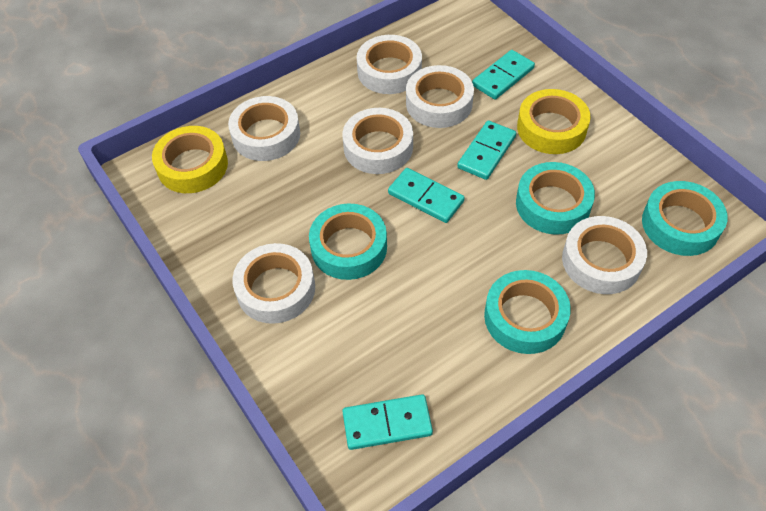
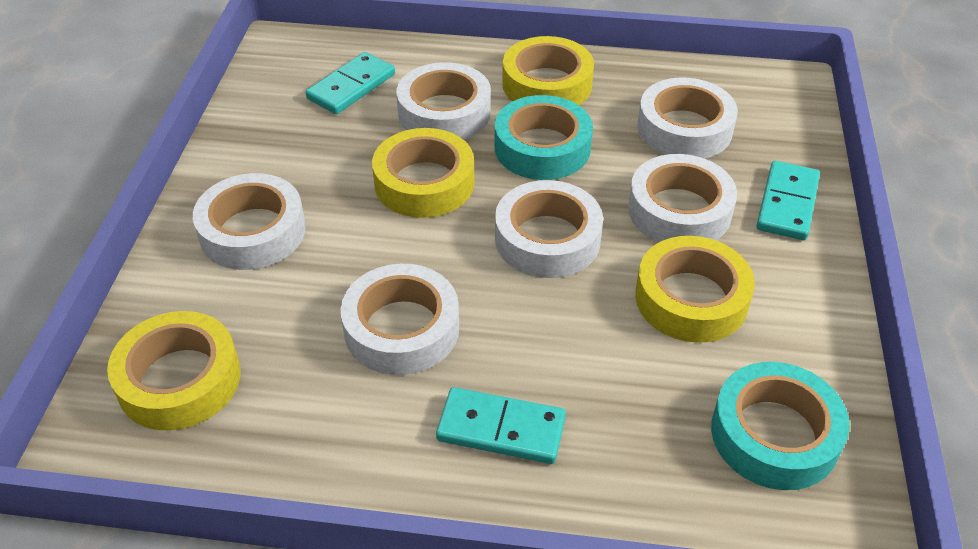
turquoise domino: [342,394,433,450] [388,168,465,223] [457,120,516,180] [472,50,535,100] = 4 -> [306,52,395,114] [436,387,566,464] [756,161,820,240] = 3
turquoise tape: [309,204,387,280] [484,270,571,354] [516,162,595,235] [642,181,728,256] = 4 -> [495,95,593,180] [711,362,850,490] = 2
yellow tape: [152,126,228,193] [517,89,591,154] = 2 -> [107,311,240,431] [372,128,474,218] [502,36,594,105] [635,236,755,343] = 4

